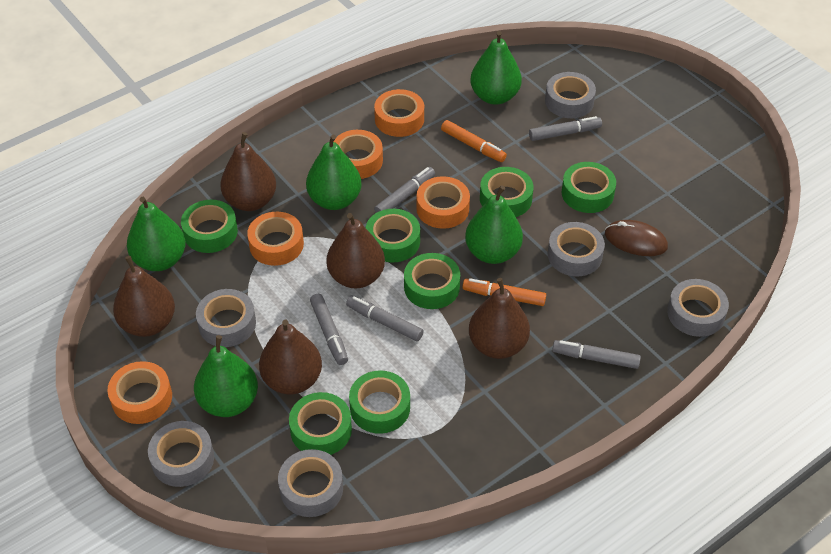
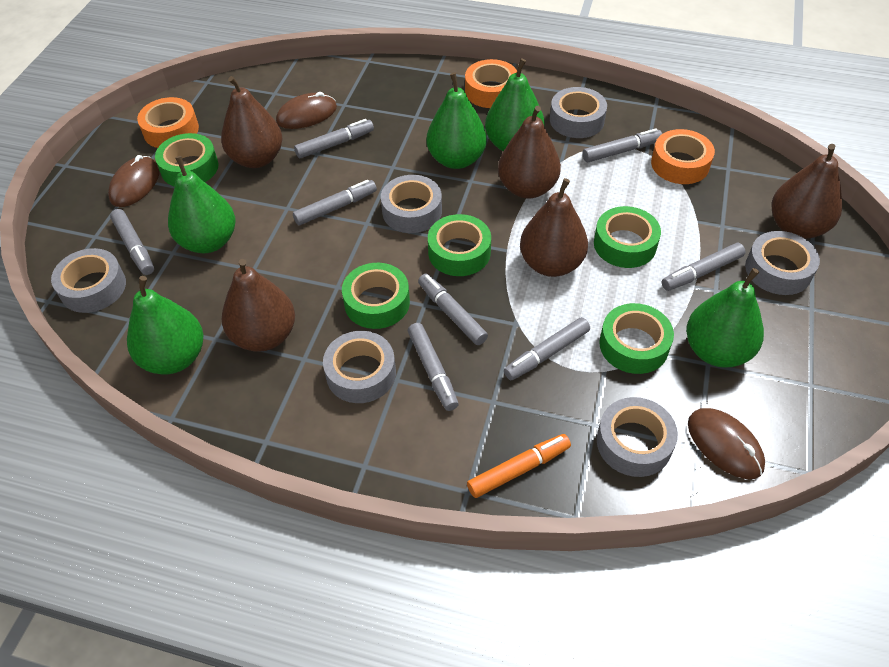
brown mouse: [605,220,668,256] = 1 -> [108,155,160,207] [276,92,337,129] [688,408,765,479] = 3
green tape: [181,200,238,253] [289,392,352,455] [349,370,410,434] [366,209,420,262] [404,253,460,309] [480,167,533,217] [561,162,616,213] = 7 -> [155,133,219,187] [342,263,410,329] [428,214,491,276] [594,206,661,268] [599,303,674,374] = 5
grey marker: [310,294,348,365] [346,296,424,342] [374,167,435,213] [529,116,602,141] [552,340,641,369] = 5 -> [110,209,154,275] [293,180,377,225] [294,119,374,158] [408,323,459,411] [418,274,488,345] [504,317,590,380] [582,128,662,162] [662,243,745,291] = 8
orange marker: [441,120,507,162] [462,278,546,306] = 2 -> [467,434,571,498] = 1
orange tape: [108,361,172,424] [247,212,304,266] [333,130,383,179] [374,89,424,137] [416,176,470,229] = 5 -> [137,97,199,148] [465,59,517,108] [651,129,715,184] = 3

